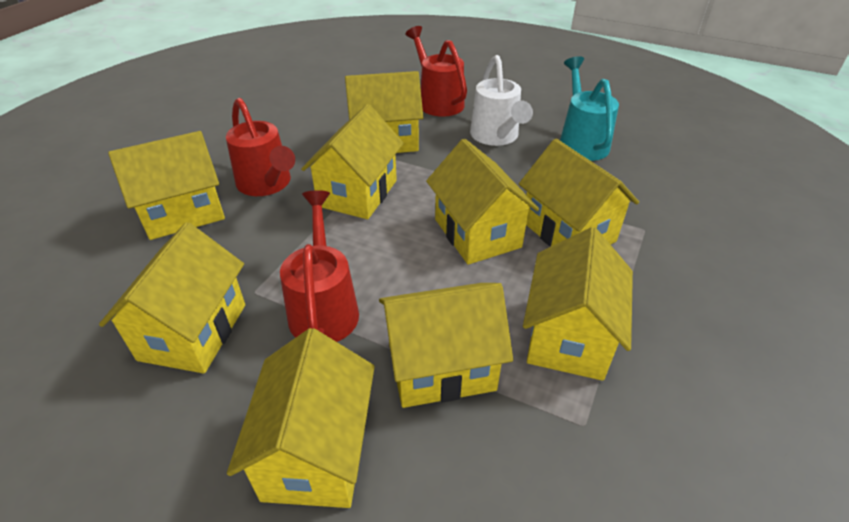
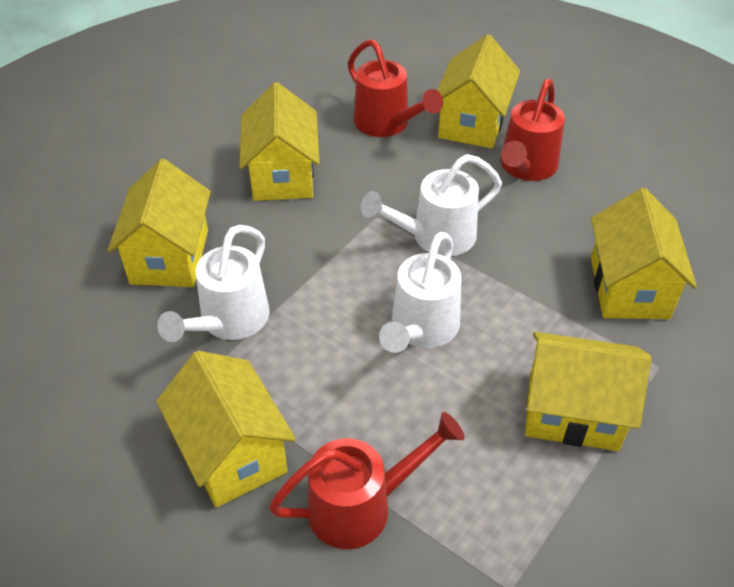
turquoise watering can: [560,56,619,161] = 1 -> none = 0
white watering can: [470,55,533,146] = 1 -> [157,225,270,342] [361,154,502,256] [379,232,461,353] = 3
yellow house: [99,222,245,374] [108,131,225,240] [227,328,375,508] [301,104,404,219] [345,71,423,153] [379,283,513,408] [426,139,539,265] [519,139,639,246] [523,227,633,381] = 9 -> [107,159,211,287] [156,351,296,508] [240,82,320,201] [437,34,520,148] [525,332,651,451] [591,188,697,319] = 6

